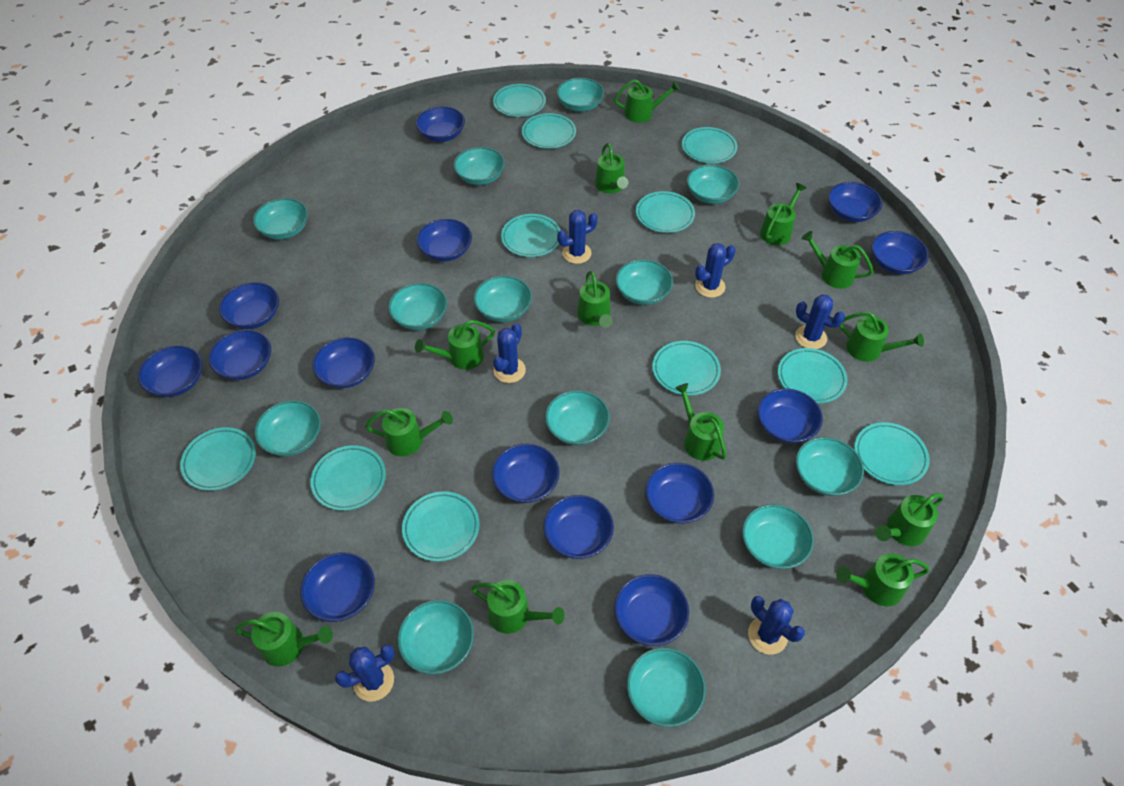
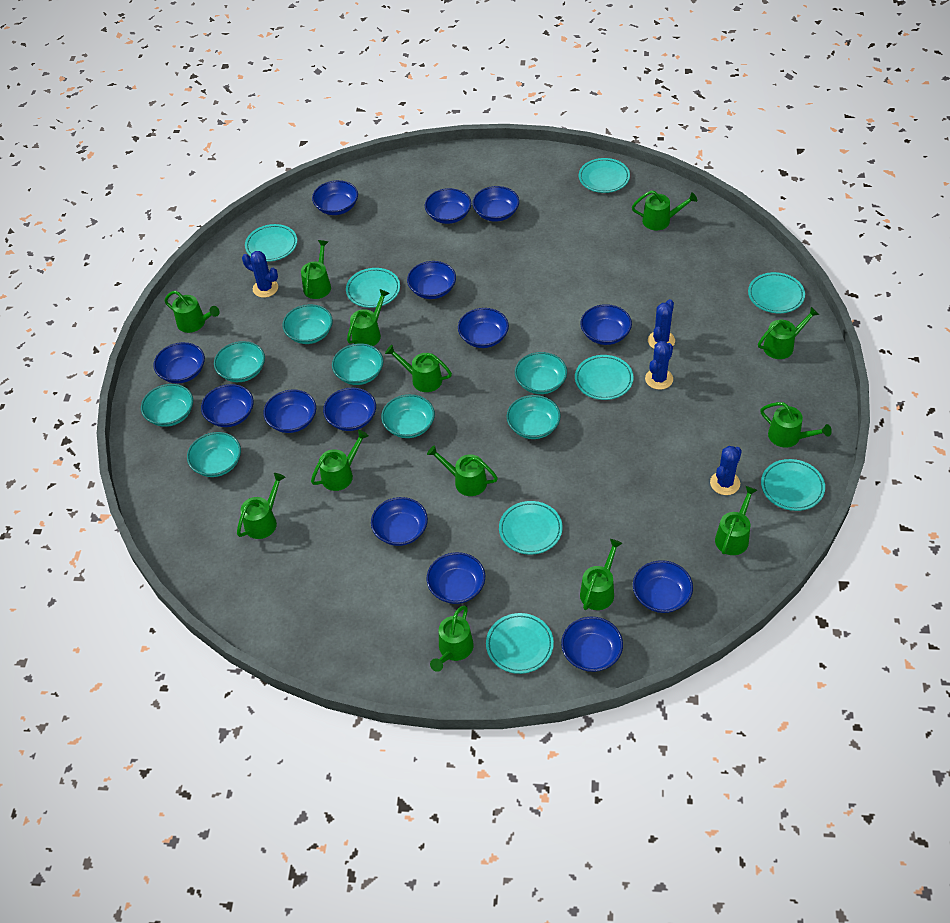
blue cactus: [335,645,394,702] [493,323,526,383] [557,210,598,264] [695,243,735,298] [748,596,805,655] [795,294,845,349] = 6 -> [242,251,278,298] [645,341,673,390] [648,299,675,349] [710,446,742,495] = 4
turquoise bowl: [253,198,308,240] [255,400,321,456] [388,283,447,330] [397,600,474,675] [453,147,505,185] [474,276,532,322] [545,390,610,446] [557,78,604,112] [616,259,673,305] [627,647,706,727] [687,165,739,204] [742,504,814,569] [796,437,864,496] = 13 -> [141,384,193,427] [187,432,241,477] [214,341,265,382] [282,304,333,344] [332,343,383,385] [381,394,435,438] [506,395,561,439] [515,352,567,394] = 8
turquoise plate: [180,427,256,491] [311,445,386,511] [402,491,480,562] [493,84,546,117] [501,214,561,257] [522,113,576,149] [636,191,695,233] [652,341,721,396] [682,127,737,164] [778,348,848,404] [854,422,930,485] = 11 -> [245,224,297,262] [346,268,400,308] [486,613,554,674] [499,501,563,554] [575,355,633,400] [579,158,630,193] [748,272,805,313] [761,459,825,511] = 8

